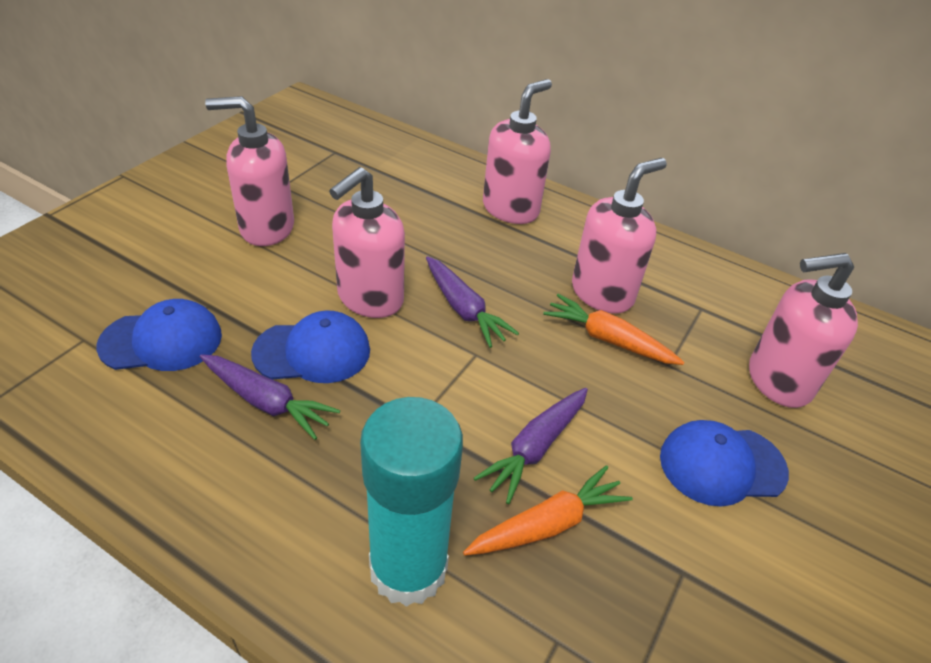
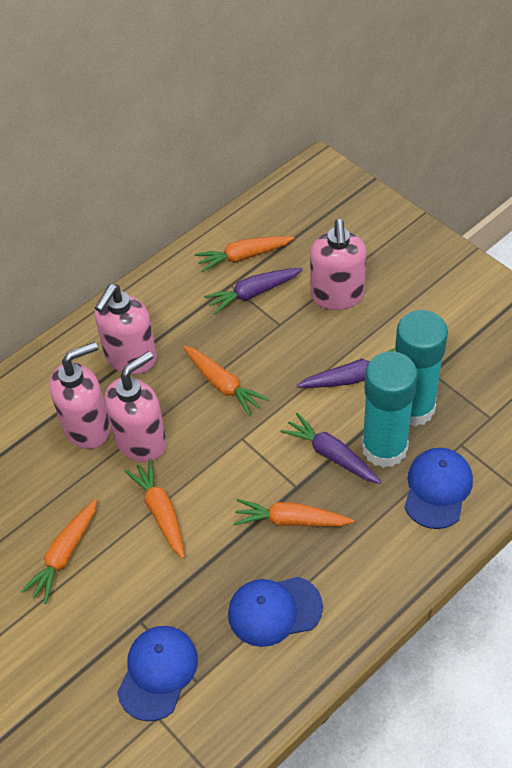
orange carrot: [463,465,633,556] [543,294,685,365] = 2 -> [20,499,97,604] [125,459,185,559] [183,346,269,416] [195,236,294,272] [234,499,354,526] = 5
pink soap dispenser: [205,96,294,246] [329,167,405,318] [483,79,552,224] [572,158,667,313] [749,253,858,408] = 5 -> [49,342,110,449] [95,284,157,374] [105,351,167,462] [310,219,366,310] = 4
turquoise glue stick: [360,397,463,607] = 1 -> [362,351,418,468] [395,310,448,427] = 2

